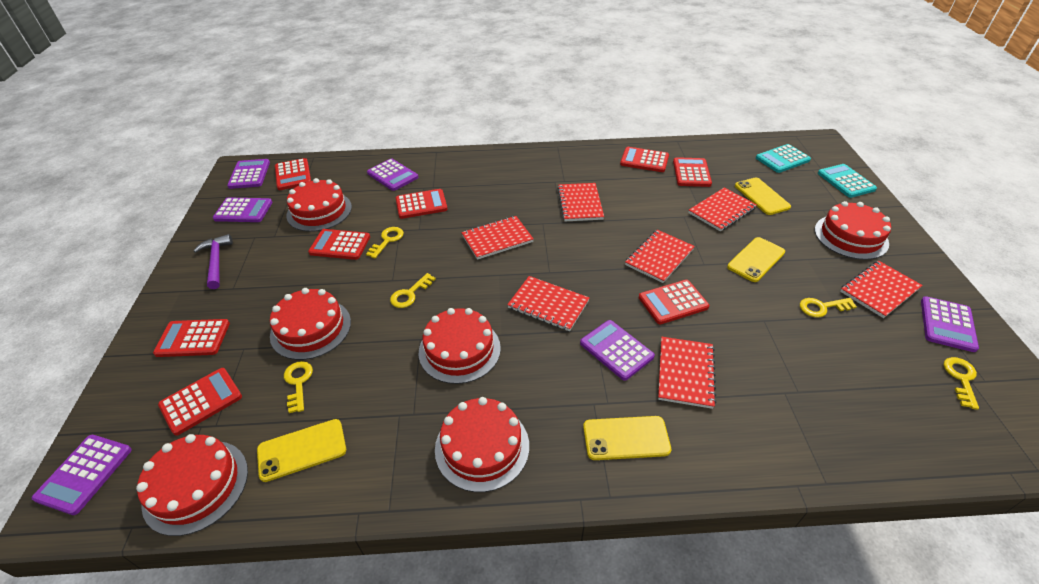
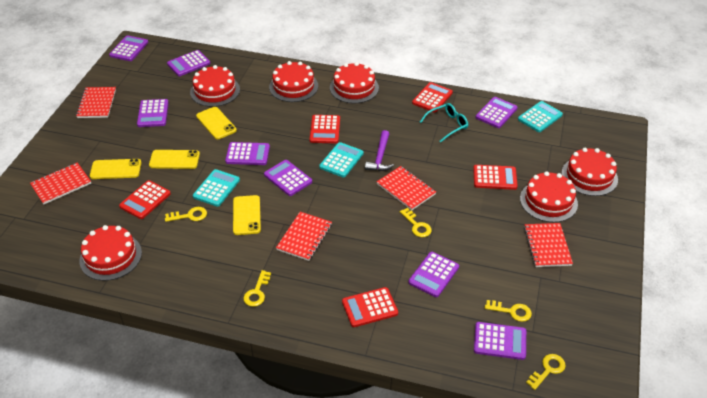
purple calculator: [32,435,132,515] [213,197,272,222] [227,159,270,189] [367,158,418,191] [580,320,655,381] [921,296,979,352] = 6 -> [109,35,148,61] [137,99,169,127] [167,50,210,76] [225,142,270,165] [264,160,312,196] [408,252,459,297] [474,322,526,360] [476,97,518,128] = 8
red calculator: [153,319,230,357] [158,368,242,436] [275,158,311,190] [308,229,370,260] [396,189,448,219] [620,147,669,172] [639,280,709,324] [673,157,712,187] = 8 -> [119,180,171,219] [310,115,340,143] [342,287,398,327] [412,82,453,113] [473,165,518,190] = 5
red notebook: [461,216,533,260] [507,276,589,331] [557,183,604,221] [625,230,695,283] [658,337,716,409] [688,188,757,232] [840,261,923,318] = 7 -> [30,163,91,204] [76,87,116,118] [276,212,332,261] [377,166,436,210] [524,223,573,267] = 5
turquoise calculator: [756,144,811,173] [818,164,877,198] = 2 -> [193,169,240,207] [319,142,364,177] [518,101,563,132] = 3
turquoise glasses: none = 0 -> [420,103,468,142] = 1

